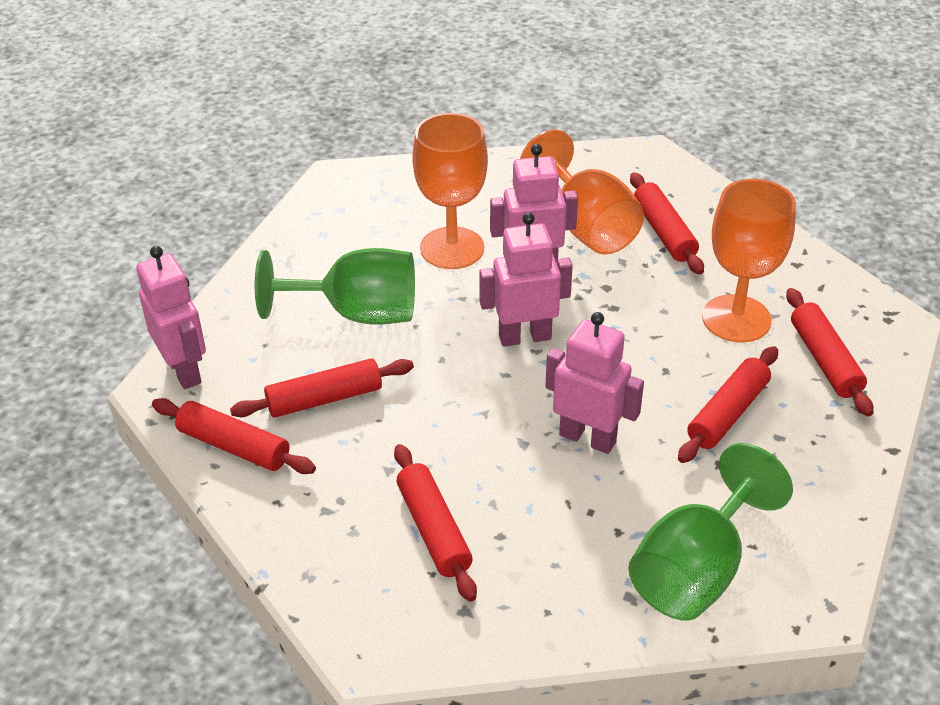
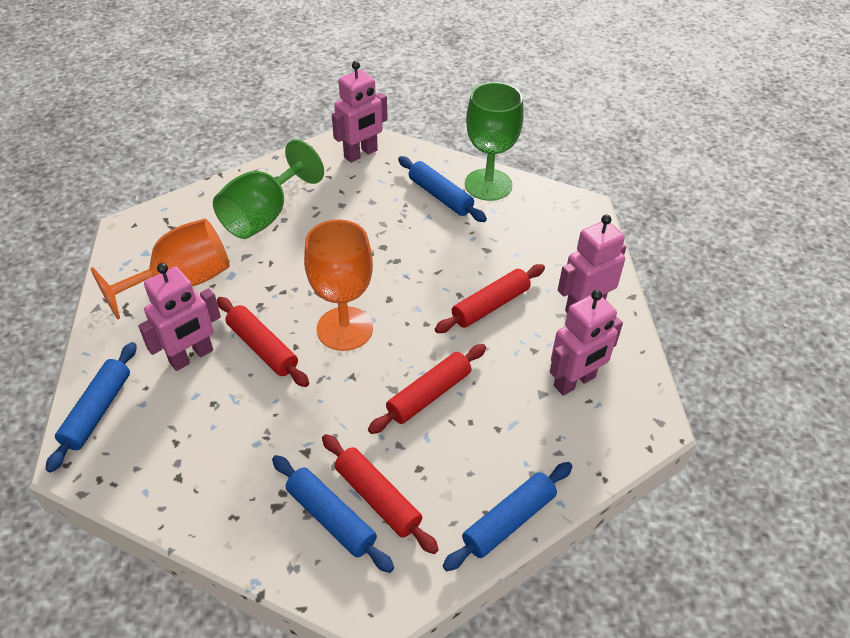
blue rolling pin: none = 0 -> [45,342,137,473] [272,455,394,573] [398,156,487,222] [443,462,573,571] = 4
orange goblet: [412,113,488,269] [520,129,644,255] [702,179,796,343] = 3 -> [90,219,230,319] [304,220,373,351] = 2
red rolling pin: [152,398,316,474] [230,358,414,418] [394,444,477,602] [630,172,704,274] [678,346,778,463] [786,288,874,417] = 6 -> [217,297,309,387] [322,434,439,554] [368,344,486,434] [435,264,545,333] = 4

